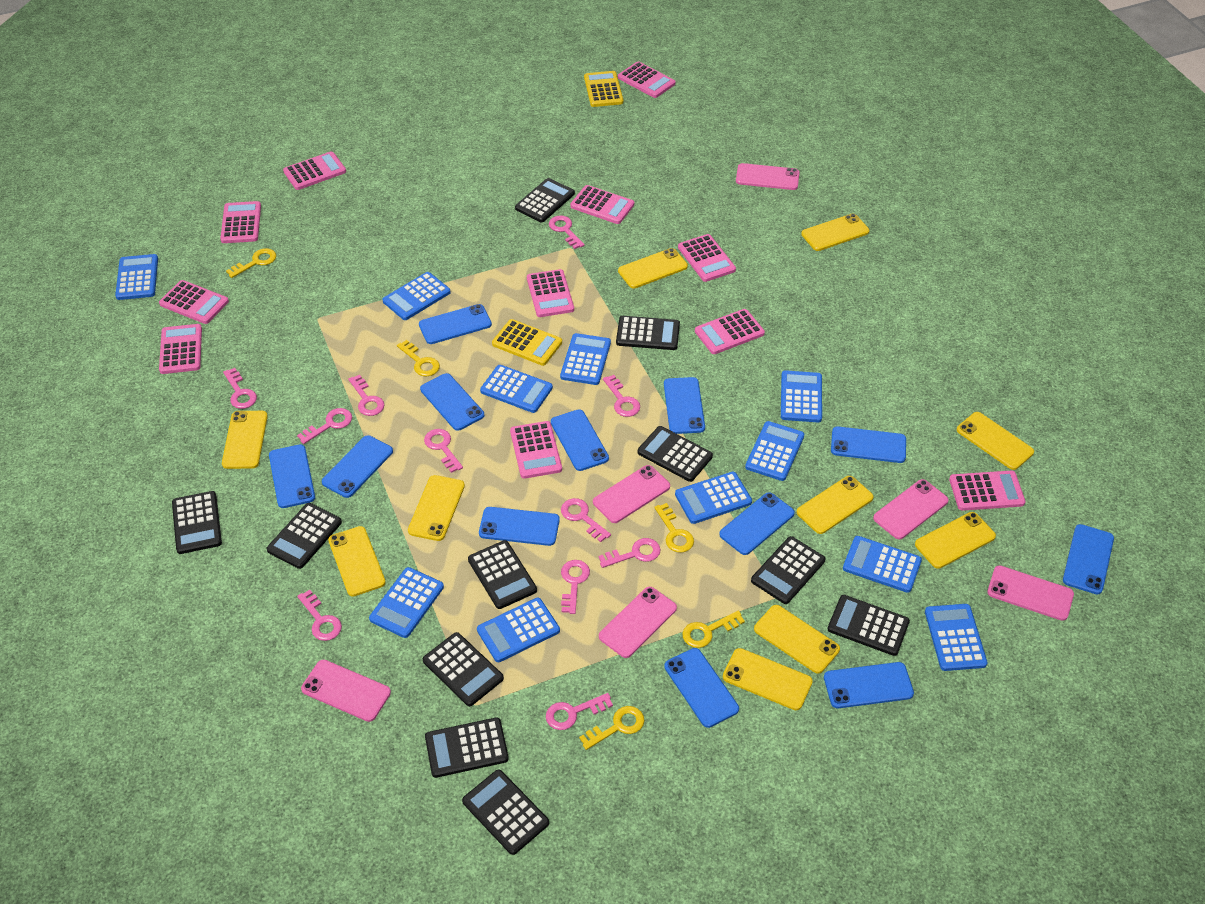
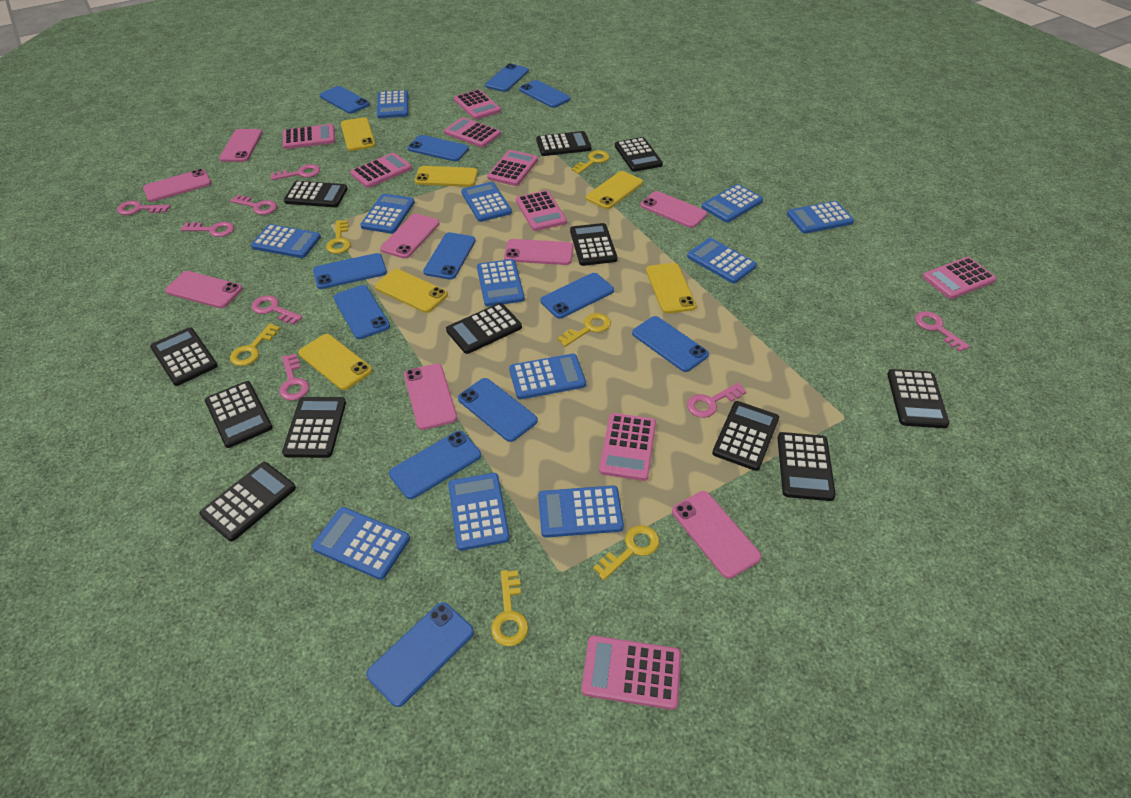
black calculator: [172,491,222,554] [267,503,342,569] [423,632,504,706] [425,717,509,778] [462,769,549,855] [468,540,537,609] [515,178,575,222] [616,316,680,350] [638,426,713,482] [751,536,825,604] [828,595,910,656] = 11 -> [150,327,218,386] [200,462,296,541] [205,381,273,448] [282,397,346,458] [284,181,348,207] [446,303,522,354] [536,131,591,156] [570,223,617,266] [615,137,663,172] [712,401,779,471] [778,432,836,501] [887,369,949,428] = 12
blue calculator: [115,254,158,300] [369,567,444,638] [382,272,451,320] [477,598,560,662] [480,365,553,413] [560,333,611,385] [675,472,752,524] [745,421,804,481] [781,370,822,422] [843,536,922,593] [925,604,988,671] = 11 -> [251,224,321,258] [312,507,410,580] [360,194,415,234] [377,90,408,118] [448,473,510,551] [461,182,512,222] [477,259,525,306] [509,354,586,399] [538,485,624,538] [687,238,757,284] [701,184,763,223] [787,201,854,234] = 12
pink calculator: [159,280,229,324] [159,324,202,374] [220,201,261,243] [283,151,346,190] [510,421,562,479] [527,269,574,317] [570,185,634,224] [618,61,675,98] [678,234,736,282] [695,309,765,354] [949,471,1025,511] = 11 -> [283,124,335,149] [350,153,412,188] [444,117,501,148] [454,89,501,120] [487,150,538,186] [516,190,567,231] [581,636,681,710] [599,413,656,481] [923,257,997,299] = 9
pink key: [223,368,257,409] [297,408,352,444] [297,590,342,641] [348,375,384,416] [424,429,463,473] [546,693,613,730] [549,216,585,249] [561,498,611,542] [561,560,590,614] [598,538,661,568] [603,375,640,417] = 11 -> [117,201,170,215] [180,222,234,237] [230,195,277,215] [252,295,303,325] [270,164,320,180] [279,354,309,400] [687,383,746,418] [915,311,970,352] = 8
pink phone: [301,660,391,722] [593,465,670,523] [599,587,677,658] [736,163,800,190] [873,479,949,539] [987,565,1074,621] = 6 -> [143,169,211,202] [165,271,243,308] [219,129,262,162] [381,214,440,259] [404,364,457,430] [504,239,573,265] [641,191,707,228] [672,491,761,579] = 8
yellow calculator: [492,319,562,366] [584,71,623,107] = 2 -> none = 0
yellow key: [226,248,276,278] [397,340,440,376] [579,706,644,750] [654,503,694,553] [683,611,745,648] = 5 -> [230,323,280,366] [326,220,351,254] [491,570,529,646] [558,313,611,347] [571,150,610,174] [593,525,659,580] = 6
yellow phone: [222,411,268,469] [328,526,386,597] [408,475,465,541] [618,248,688,288] [723,648,813,710] [754,605,840,674] [797,476,874,534] [801,213,869,251] [915,512,996,569] [957,412,1034,470] = 10 -> [298,334,372,390] [341,117,376,151] [375,269,448,313] [415,166,478,187] [586,171,643,209] [646,263,697,314] = 6

